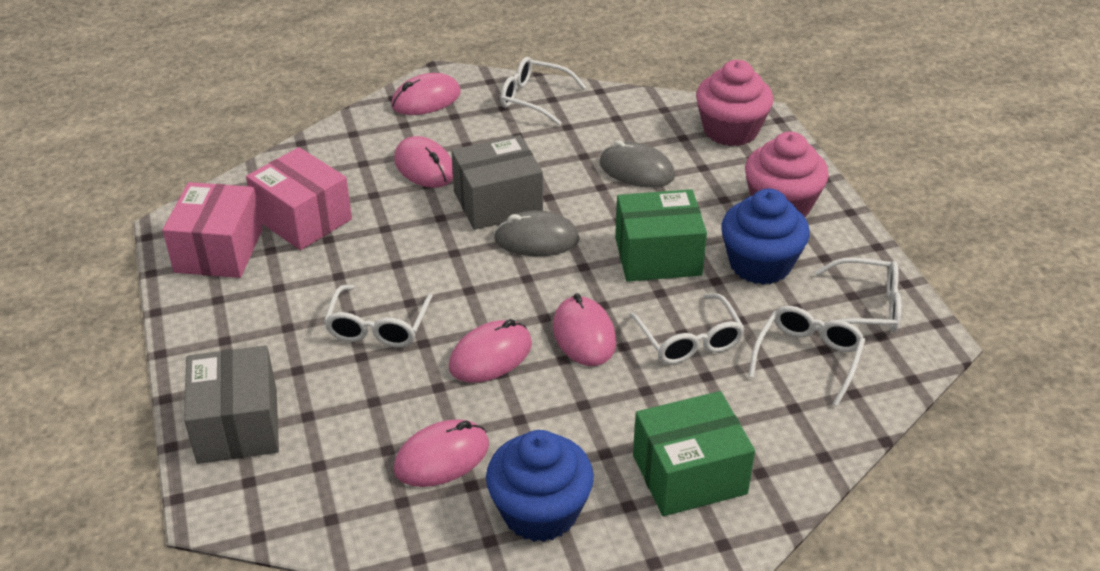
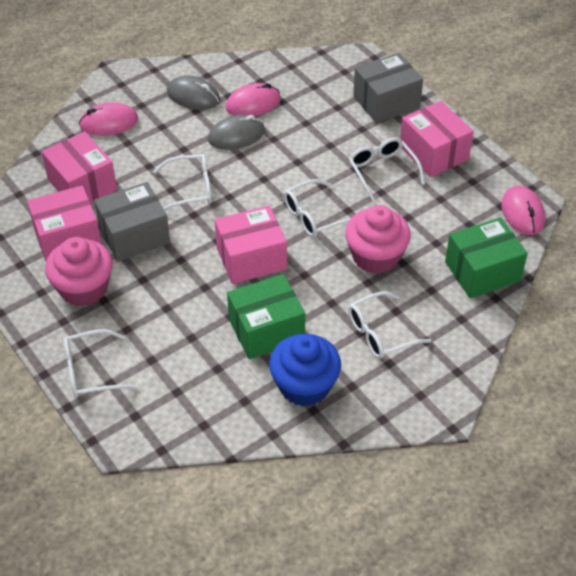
blue cupcake: [486,430,594,542] [721,189,810,285] = 2 -> [269,334,341,407] = 1
pink box: [162,182,263,278] [246,147,352,250] = 2 -> [27,185,102,261] [42,131,117,203] [215,205,287,284] [400,101,474,177] = 4
pink mouse: [391,73,461,115] [394,136,453,188] [394,419,489,487] [449,319,532,382] [553,293,616,366] = 5 -> [79,102,138,136] [225,83,281,116] [501,186,546,235] = 3

